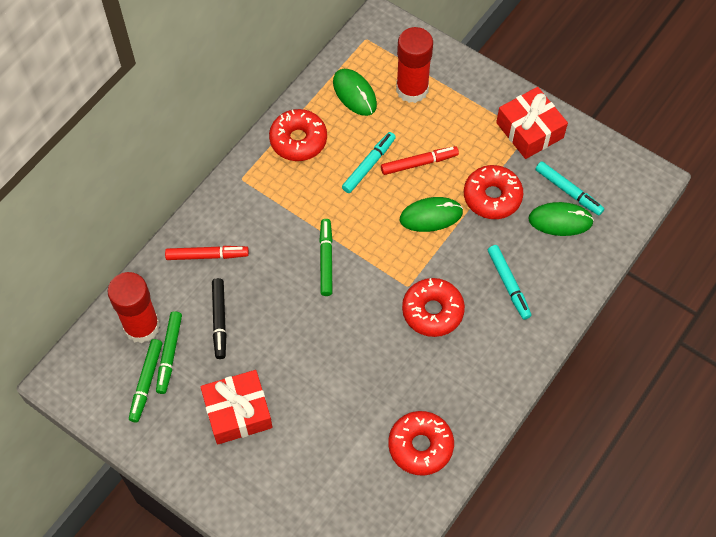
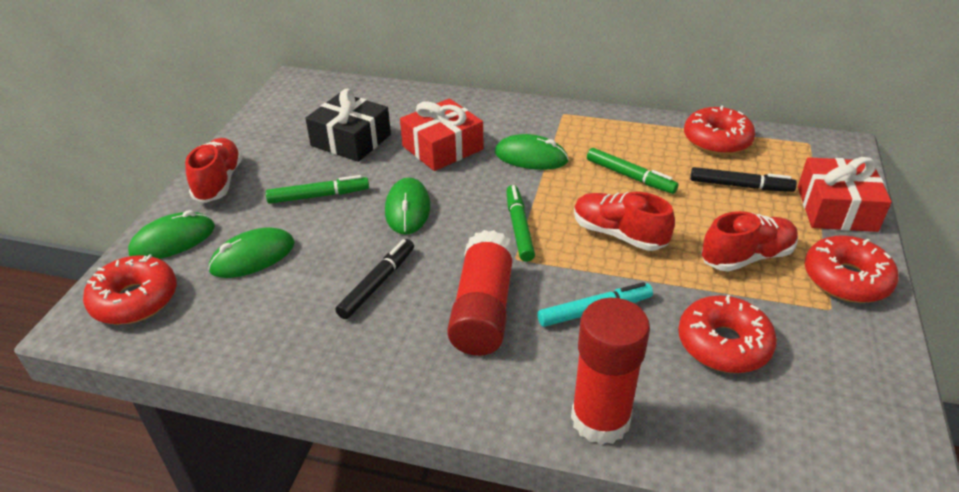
black gift: none = 0 -> [305,89,391,162] = 1
black marker: [212,278,227,359] = 1 -> [335,239,414,319] [690,167,797,192] = 2
green mouse: [333,69,377,116] [400,197,463,232] [528,202,594,236] = 3 -> [128,210,215,259] [208,228,295,278] [385,178,431,235] [495,134,569,170] = 4
red marker: [165,246,249,260] [381,146,459,175] = 2 -> none = 0
red shoe: none = 0 -> [185,138,243,203] [574,192,675,251] [701,211,798,272] = 3
turquoise marker: [342,132,396,193] [488,245,532,320] [535,161,605,216] = 3 -> [538,282,653,327] = 1

